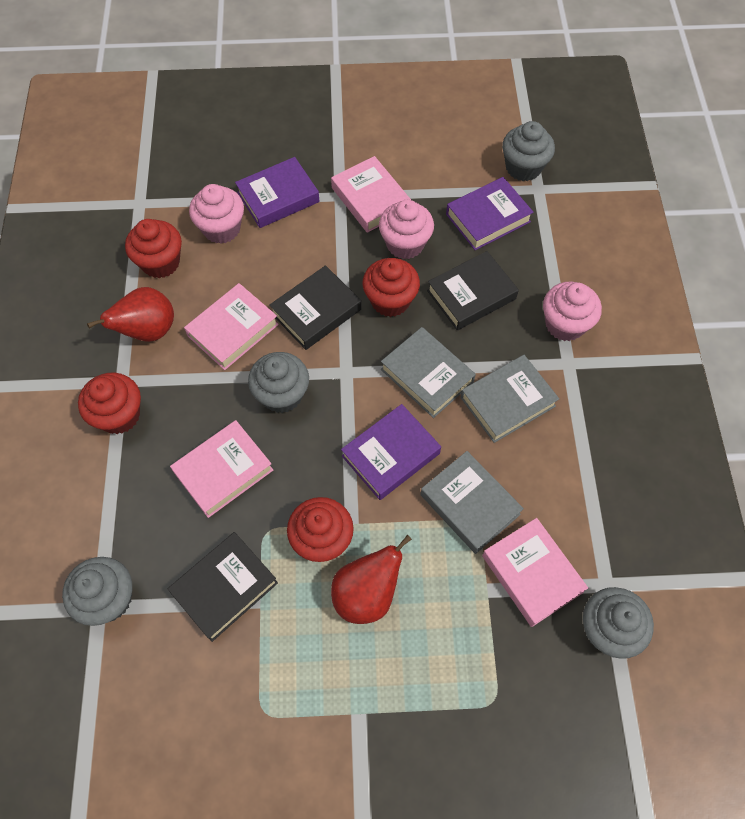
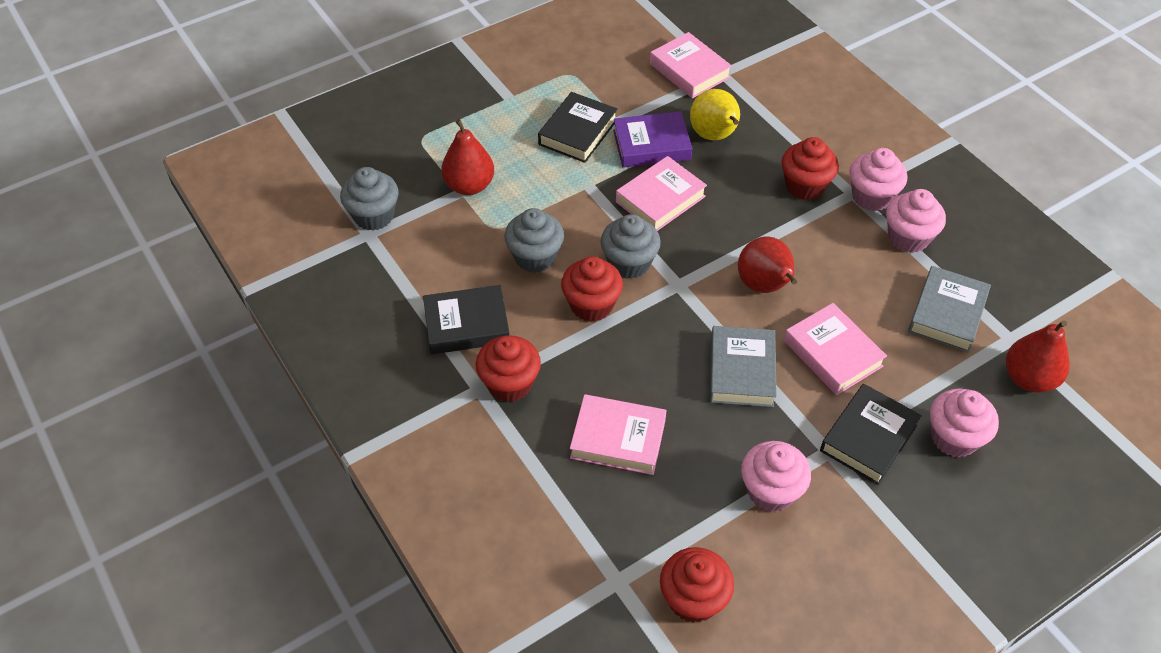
grey book: [381,327,476,418] [421,451,524,554] [460,355,559,443] = 3 -> [710,326,777,407] [908,266,991,352] = 2
grey cupcake: [62,557,132,626] [248,352,309,413] [502,121,555,181] [583,587,654,659] = 4 -> [340,167,399,231] [504,208,564,273] [601,214,661,279] = 3
pink cupcake: [189,184,244,244] [379,200,434,259] [543,282,602,341] = 3 -> [741,441,811,512] [849,148,907,211] [886,189,946,253] [930,388,999,457] = 4
purple book: [235,157,320,228] [341,404,441,500] [446,177,534,250] = 3 -> [613,111,692,168] = 1
red pear: [87,287,174,342] [331,535,412,624] = 2 -> [441,119,494,195] [738,237,797,293] [1006,320,1070,393] = 3
yellow pear: none = 0 -> [690,89,740,140] = 1

